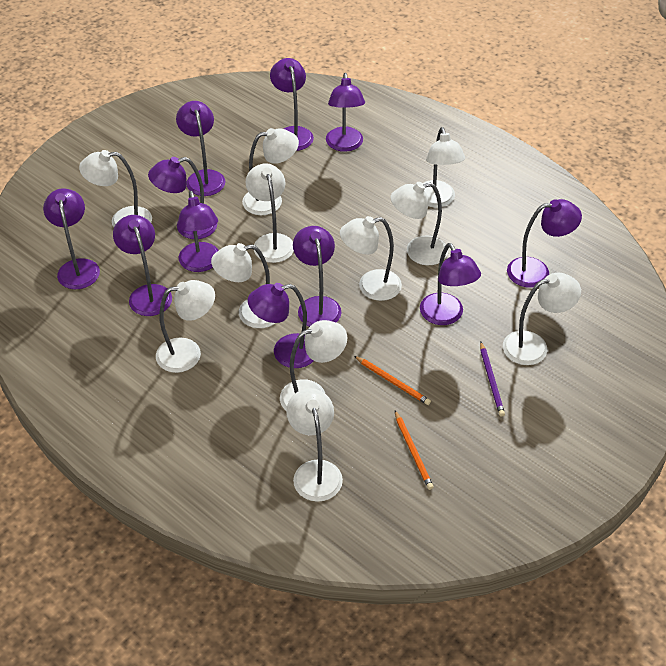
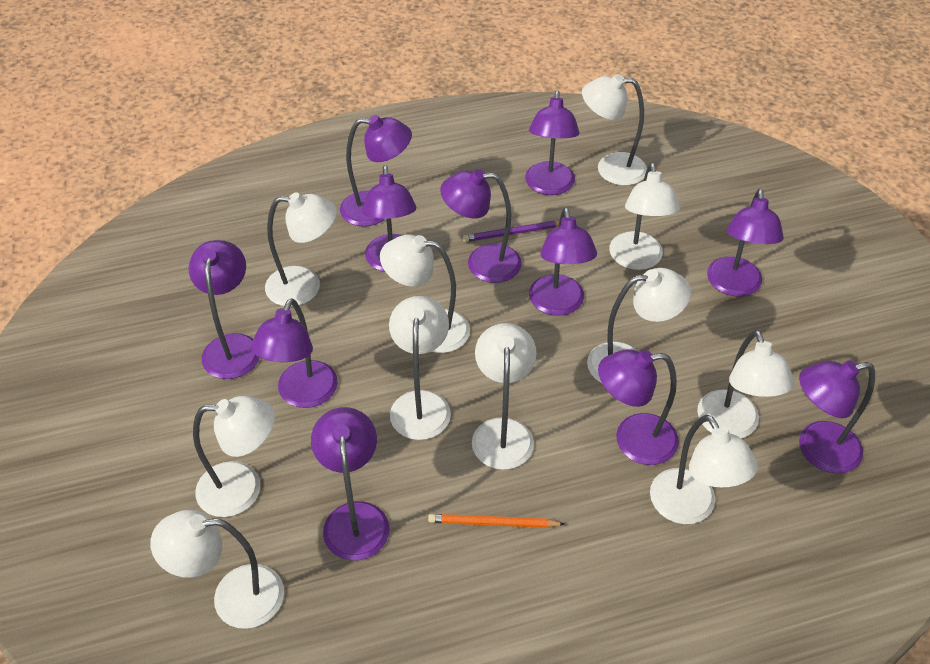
orange pencil: [354,356,431,405] [395,411,434,490] = 2 -> [428,514,564,528] = 1

